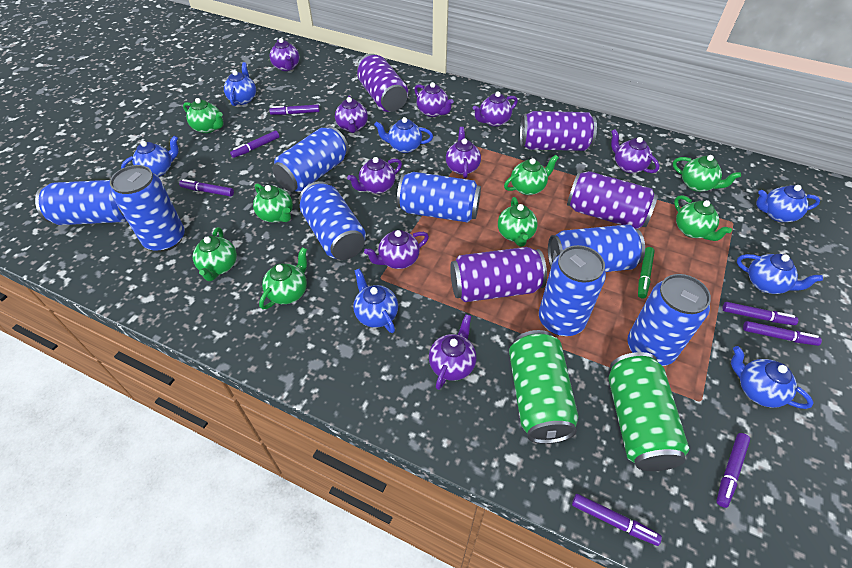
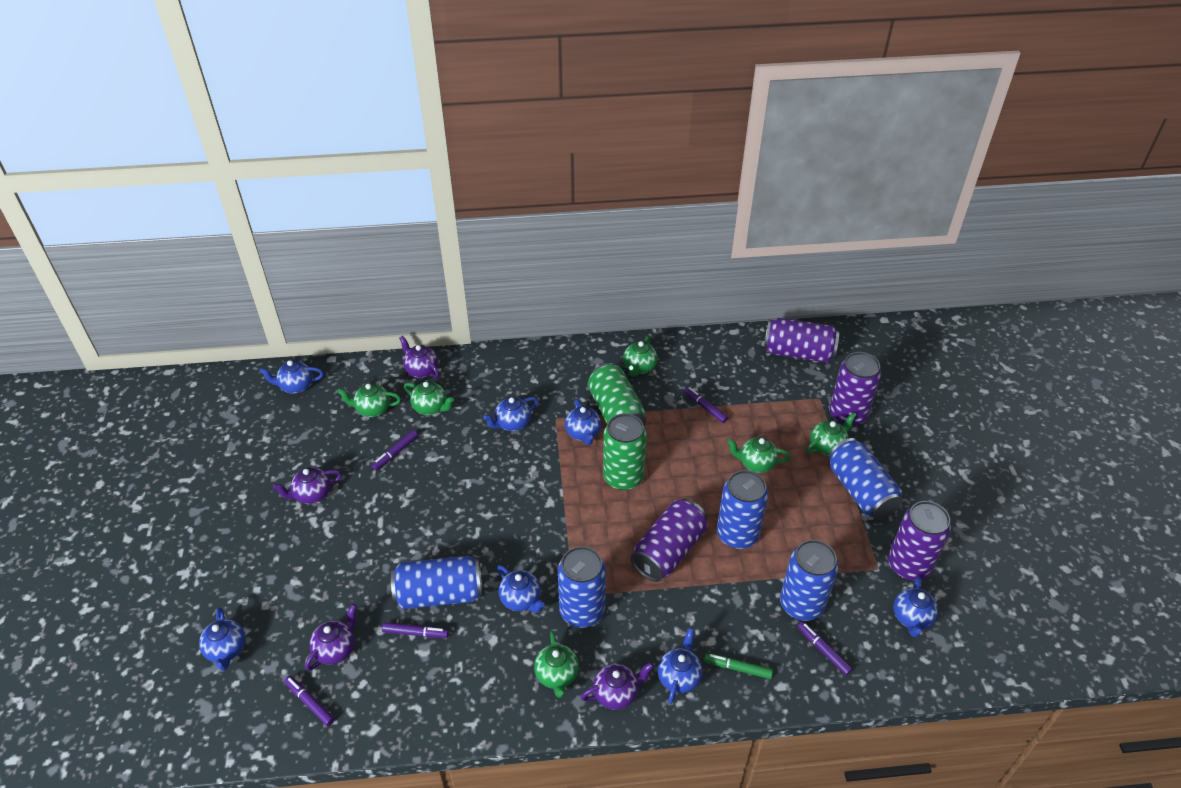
blue can: [35,180,127,225] [110,165,185,252] [272,126,349,192] [299,181,366,260] [397,172,481,223] [539,245,606,336] [548,224,645,272] [628,274,711,366] = 8 -> [391,556,482,609] [558,546,606,627] [717,470,769,549] [780,540,839,621] [828,438,903,520] = 5
green teapot: [183,98,224,133] [193,227,237,281] [253,183,293,222] [259,247,307,310] [498,197,538,247] [504,155,559,195] [673,155,741,192] [674,195,732,241] = 8 -> [337,383,401,417] [404,381,454,415] [534,631,579,698] [623,336,658,377] [727,437,791,473] [807,413,856,455] = 6
purple marker: [179,179,234,197] [230,131,279,158] [269,105,320,115] [572,494,662,546] [717,433,750,508] [723,302,798,325] [743,321,822,346] = 7 -> [284,676,335,726] [372,430,418,470] [382,622,449,638] [684,387,728,423] [798,621,853,676] = 5
purple teapot: [270,38,300,71] [335,95,368,133] [347,157,402,194] [364,230,429,269] [414,82,454,117] [429,314,477,390] [446,127,481,179] [473,91,518,127] [611,129,659,173] = 9 -> [273,467,342,504] [305,604,357,671] [399,336,439,378] [581,662,654,710] = 4

